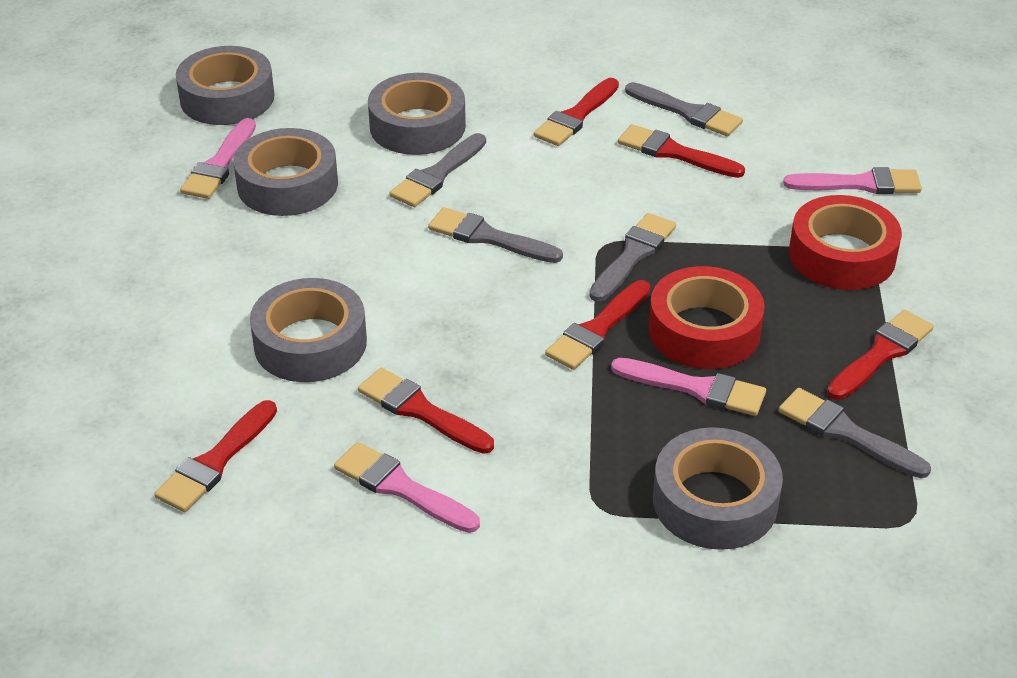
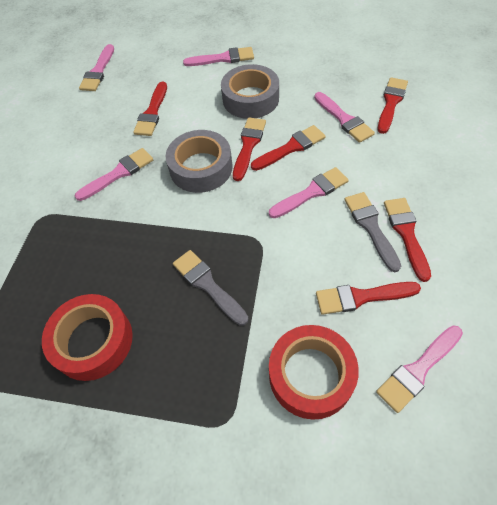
grey brush: [390,133,486,207] [428,207,563,263] [589,213,676,302] [625,82,743,136] [779,388,931,478] = 5 -> [173,250,248,326] [344,192,401,272] = 2
grey tape: [176,46,274,125] [233,128,338,216] [250,278,367,382] [368,73,466,155] [653,427,783,550] = 5 -> [166,130,233,193] [221,64,279,119] = 2
pink brush: [180,118,256,199] [334,442,480,533] [611,358,766,416] [783,167,922,194] = 4 -> [75,148,153,201] [79,44,114,91] [183,47,254,66] [269,167,349,218] [314,92,375,143] [376,325,463,413] = 6

